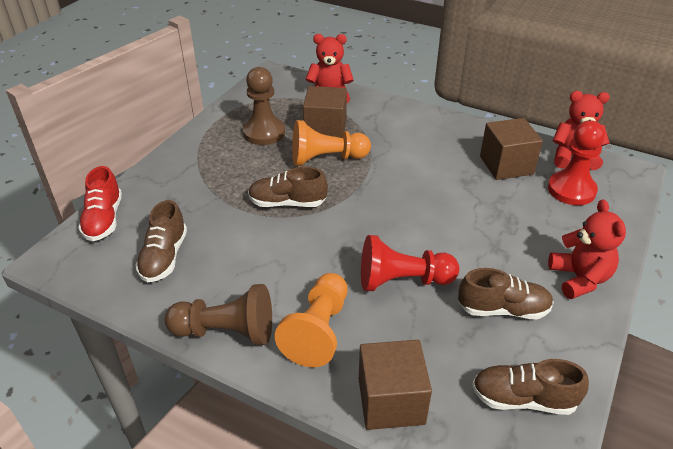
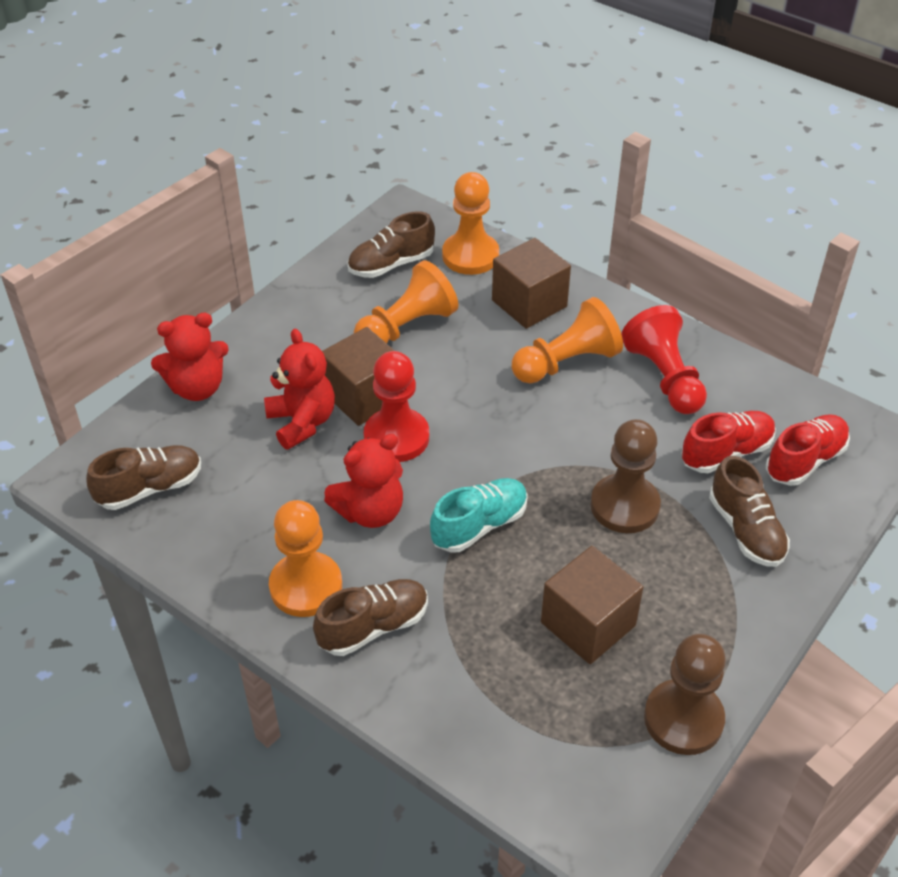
orange pawn: [275,273,348,367] [292,120,371,166] = 2 -> [269,500,342,617] [354,260,458,343] [442,172,499,275] [512,297,623,384] = 4
red shoe: [78,166,122,241] = 1 -> [681,411,776,473] [766,414,850,486] = 2
turquoise shoe: none = 0 -> [430,478,528,552] = 1

